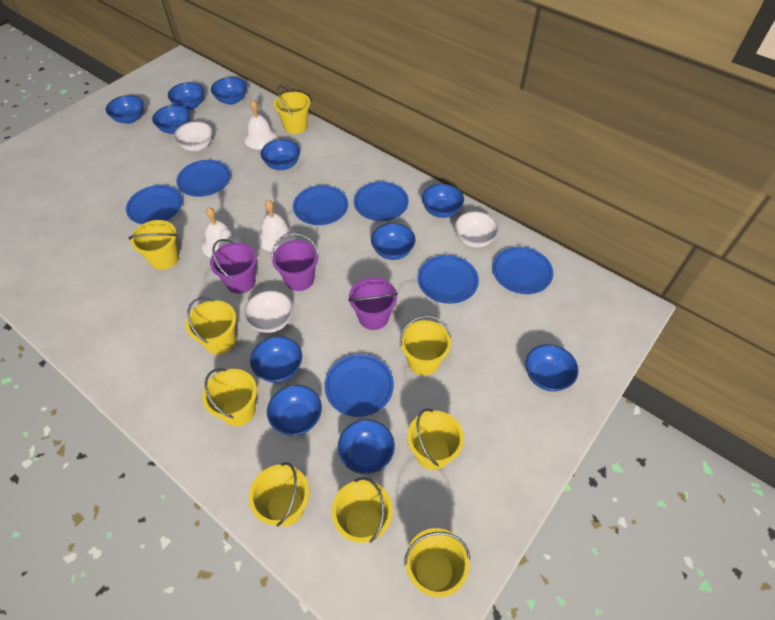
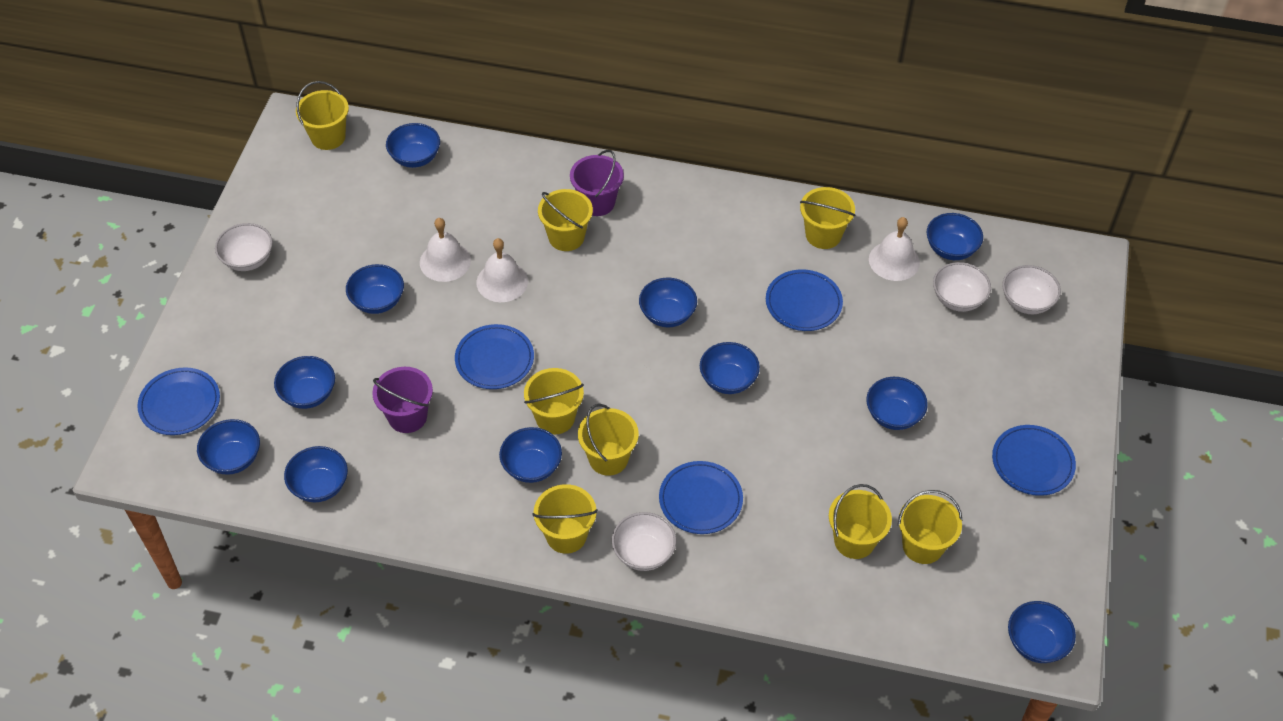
blue plate: [126,185,183,224] [176,160,231,197] [293,185,348,225] [324,354,394,417] [354,182,409,221] [418,255,479,304] [492,247,553,294] = 7 -> [137,367,220,435] [455,324,534,389] [659,461,743,534] [766,269,843,331] [992,425,1076,496] = 5
purple bucket: [210,239,257,294] [271,233,319,291] [348,277,398,330] = 3 -> [373,367,433,433] [570,150,624,216] = 2
white bowl: [174,121,213,151] [244,291,293,333] [455,211,499,247] = 3 -> [215,223,273,271] [612,512,676,571] [933,262,991,312] [1002,265,1061,314] = 4
yellow bucket: [129,220,179,270] [186,297,236,355] [202,368,257,426] [249,462,309,527] [274,86,311,134] [332,477,393,543] [400,315,451,375] [404,528,470,597] [407,409,464,470] = 9 -> [296,81,349,150] [524,368,584,434] [532,484,598,554] [538,189,593,251] [578,404,639,476] [800,187,855,249] [829,484,892,559] [898,490,963,564] = 8

